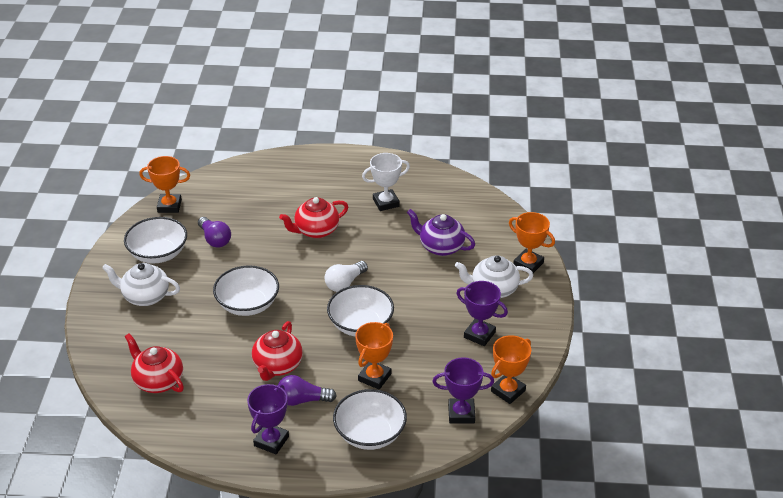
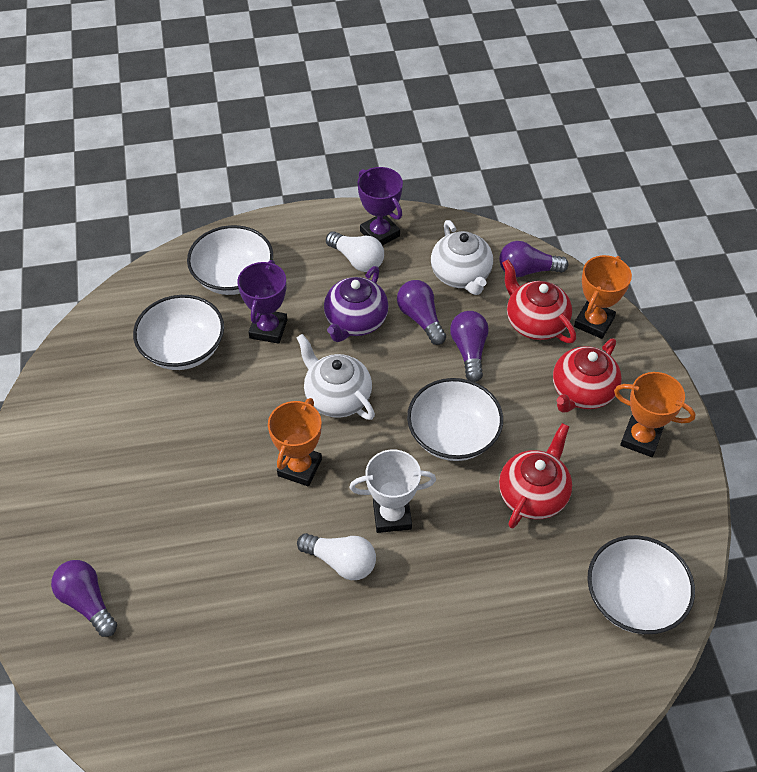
orange trophy: [139,156,190,213] [355,322,393,390] [491,335,531,404] [509,212,555,273] = 4 -> [268,398,322,486] [574,255,632,339] [614,372,696,457] = 3
purple light bulb: [198,217,231,248] [277,375,336,406] = 2 -> [51,560,117,637] [397,280,446,345] [450,311,489,382] [499,241,569,277] = 4
purple trophy: [247,384,289,454] [432,357,494,423] [456,281,508,346] = 3 -> [237,260,287,344] [358,167,403,246] = 2
white light bulb: [324,261,368,292] = 1 -> [297,533,376,580] [326,231,384,272] = 2

